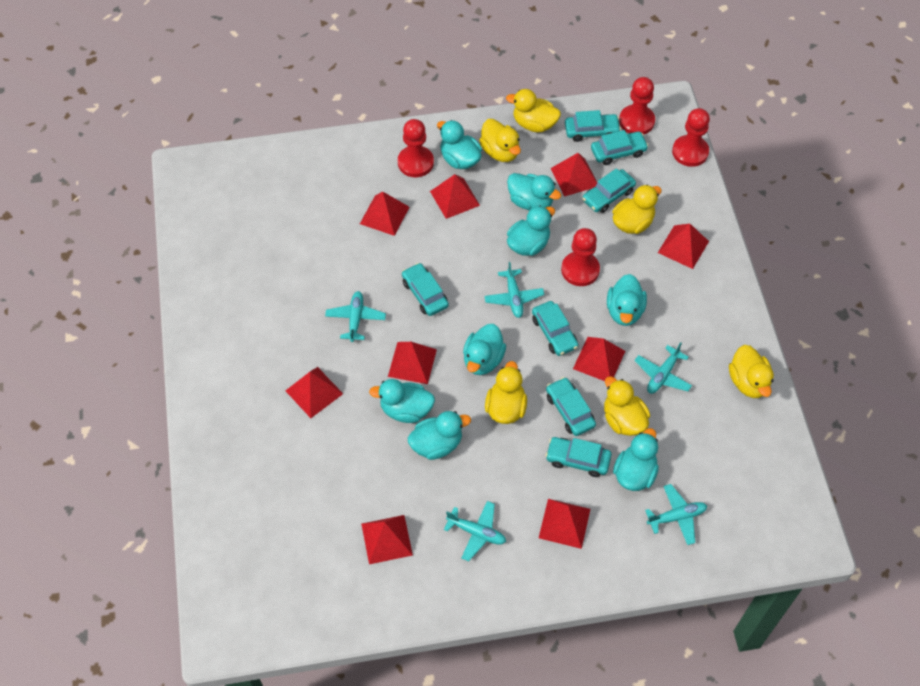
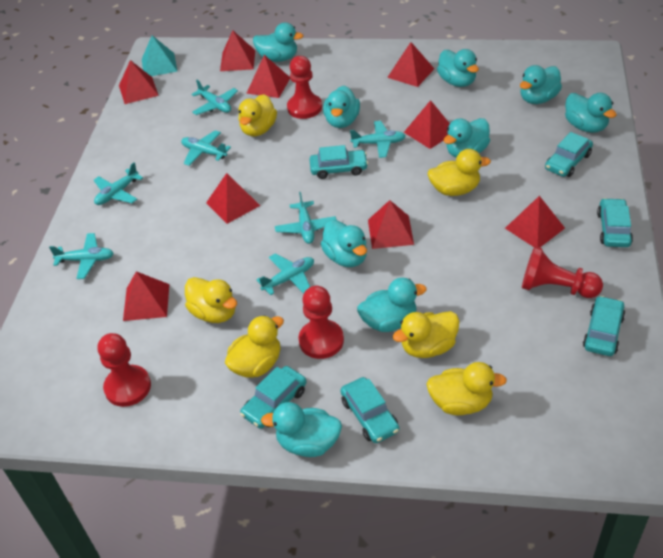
turquoise car: [402,263,449,316] [532,301,578,356] [546,377,596,436] [546,437,612,477] [565,110,621,142] [582,168,636,213] [591,130,648,165] = 7 -> [240,366,307,429] [309,145,368,179] [340,377,399,443] [545,132,593,177] [583,296,625,356] [597,198,633,247] = 6
turquoise duck: [369,379,435,423] [408,411,471,460] [437,120,482,169] [463,324,506,375] [507,173,561,211] [507,206,555,256] [607,274,647,326] [613,428,659,491] = 8 -> [253,22,303,62] [261,402,342,457] [321,220,367,267] [323,86,360,128] [357,278,427,332] [437,49,479,87] [444,118,490,158] [520,65,562,104] [565,93,617,133] = 9
turquoise plane: [325,291,386,342] [444,501,506,561] [484,262,544,318] [634,342,692,394] [645,484,707,545] = 5 -> [49,233,114,279] [94,162,143,205] [181,130,231,166] [191,80,238,115] [256,254,314,295] [275,192,336,244] [350,121,406,158] = 7
turquoise pyramid: none = 0 -> [142,35,178,76] = 1

